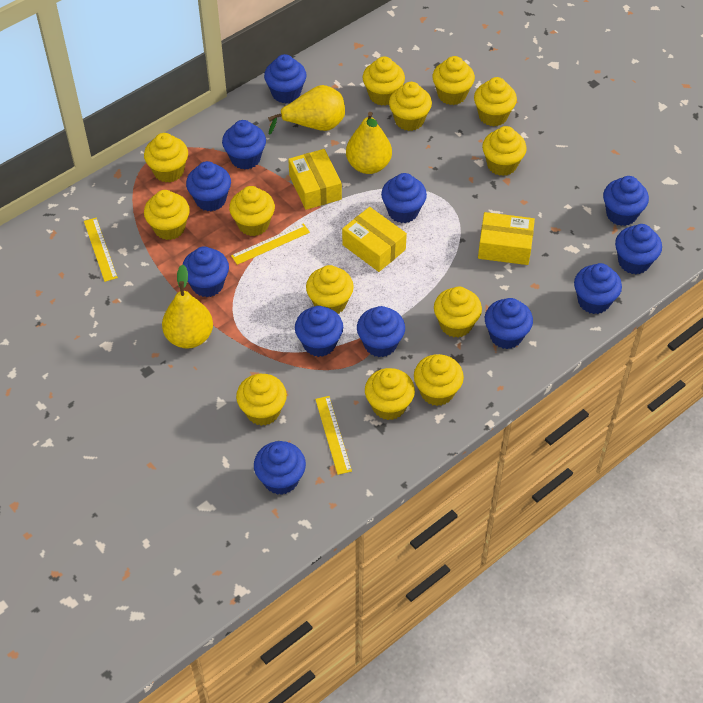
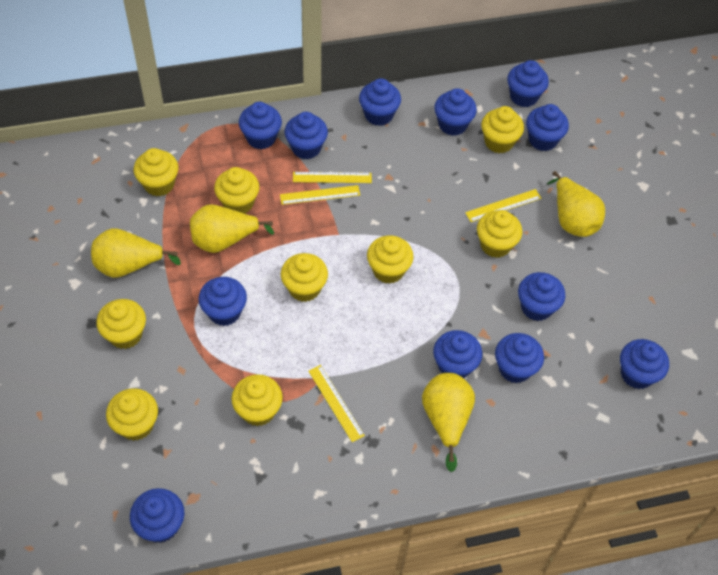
yellow box: [288,149,342,210] [342,207,407,272] [478,212,535,265] = 3 -> none = 0
yellow cupcake: [144,133,188,183] [144,190,190,240] [229,186,275,236] [236,374,287,426] [306,265,354,314] [363,57,405,106] [365,368,415,420] [389,82,432,131] [414,354,464,406] [432,56,475,105] [434,287,482,338] [474,77,517,126] [482,126,527,176] = 13 -> [96,299,146,349] [106,388,158,441] [134,148,179,196] [214,167,259,214] [231,374,283,426] [281,253,328,302] [367,235,414,284] [477,210,522,258] [481,106,524,153] = 9
yellow pear: [162,264,213,349] [268,85,345,135] [346,112,392,174] = 3 -> [91,228,181,278] [190,204,274,253] [422,373,475,472] [547,171,605,237] = 4
yellow ruler: [84,218,118,282] [231,223,310,265] [315,396,352,475] = 3 -> [280,185,360,205] [293,172,372,183] [308,365,365,442] [465,189,541,222] = 4

